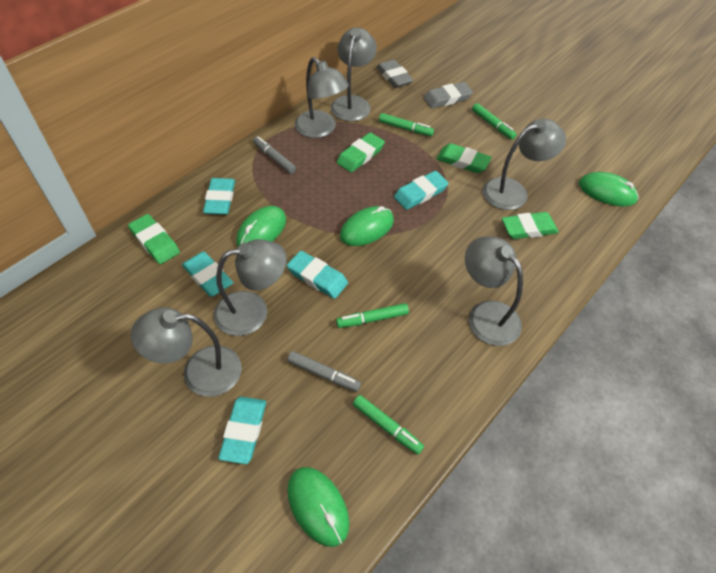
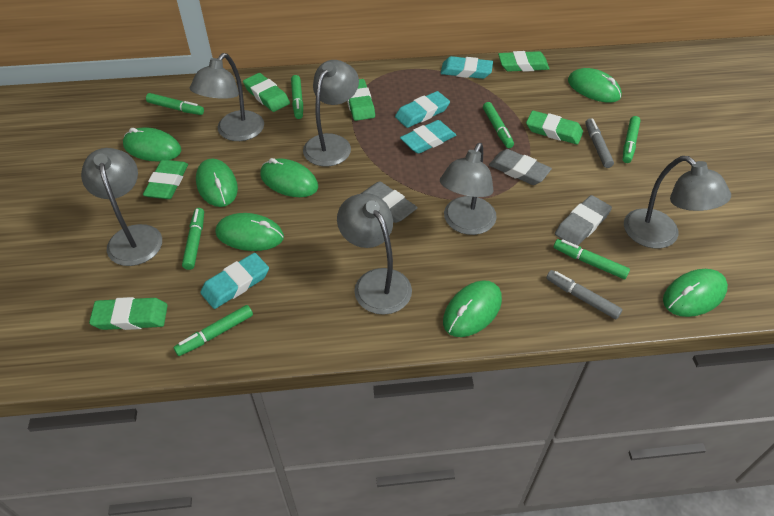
green eraser: [128,214,180,264] [337,132,385,172] [437,143,492,173] [502,212,559,239] = 4 -> [89,297,168,330] [143,160,188,199] [243,73,290,112] [347,79,375,121] [498,51,550,72] [526,110,583,145] = 6
green marker: [336,303,409,328] [353,395,424,454] [379,113,434,136] [472,103,517,140] = 4 -> [146,93,204,115] [173,305,253,356] [182,208,204,270] [291,75,303,119] [483,102,514,148] [554,239,630,279] [623,116,640,163] = 7
green mouse: [236,206,286,247] [288,467,349,547] [340,206,394,246] [579,172,639,207] = 4 -> [123,127,181,162] [196,159,238,207] [216,213,284,251] [260,158,318,197] [443,280,502,337] [568,68,622,103] [663,269,728,317] = 7
grey eraser: [376,60,414,88] [423,82,473,108] = 2 -> [361,181,418,223] [489,149,552,185] [555,195,612,246] = 3
turquoise eraser: [182,251,233,297] [203,178,235,215] [218,397,266,464] [287,251,348,299] [394,171,449,210] = 5 -> [200,253,269,309] [395,91,450,128] [400,120,456,154] [441,56,493,79] = 4

